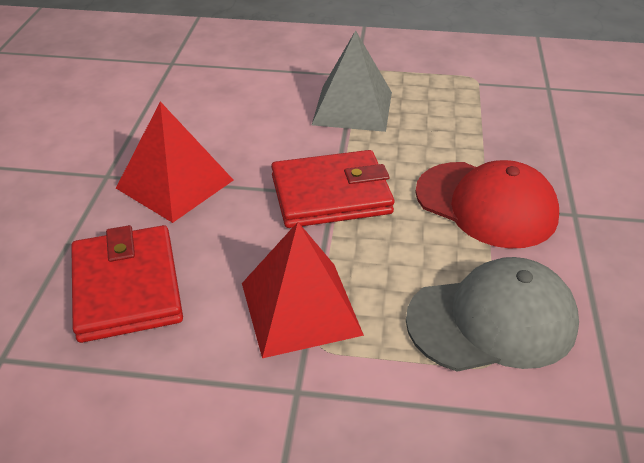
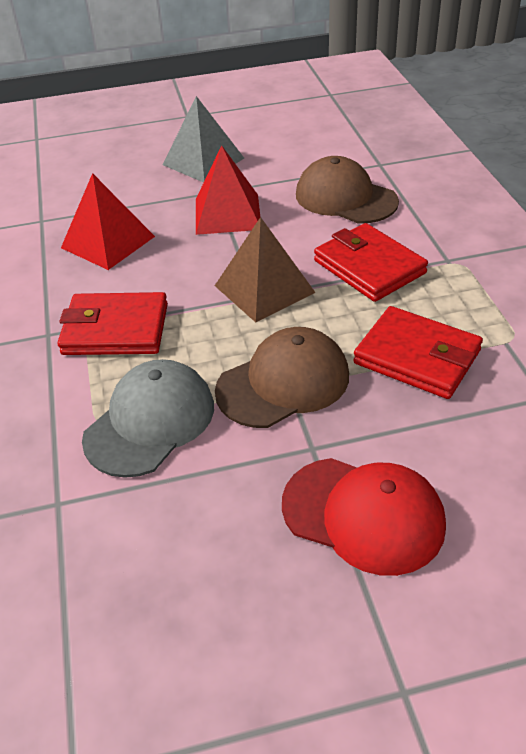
brown cap: none = 0 -> [215,327,349,428] [296,156,399,223] = 2
brown pyramid: none = 0 -> [215,217,316,322] = 1
red wallet: [71,225,183,343] [271,150,394,228] = 2 -> [58,292,168,355] [314,223,428,302] [353,306,483,399] = 3

